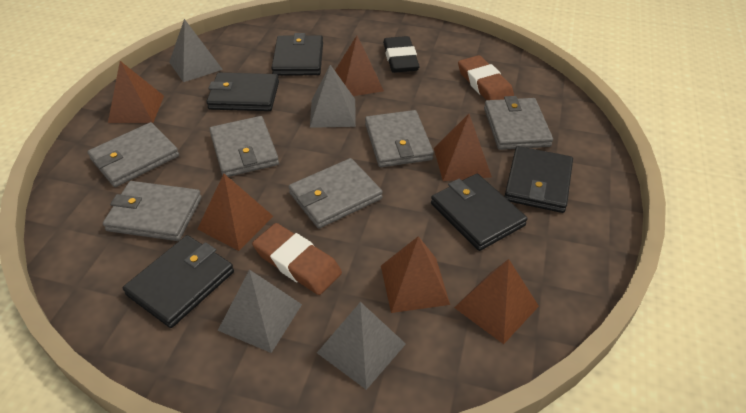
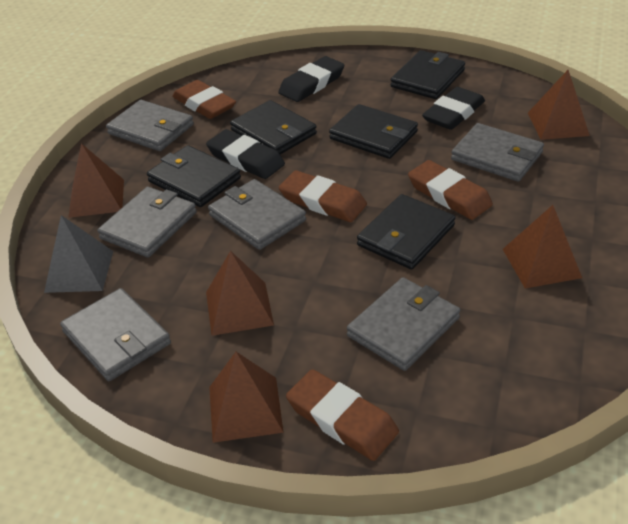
black eraser: [383,36,420,73] = 1 -> [206,129,285,179] [278,56,344,102] [422,87,485,130] = 3
brown eraser: [252,223,342,295] [458,55,514,100] = 2 -> [172,80,236,119] [279,170,367,222] [286,369,399,461] [408,160,493,220] = 4
brown pyramid: [108,61,164,123] [197,174,273,251] [335,35,384,96] [381,236,450,313] [434,114,492,181] [454,259,539,344] = 6 -> [68,143,124,218] [206,251,274,336] [209,352,284,443] [503,205,582,288] [528,70,590,140] = 5
grey pyramid: [169,19,223,82] [218,270,302,353] [310,65,356,128] [317,302,406,390] = 4 -> [44,215,113,293] = 1

